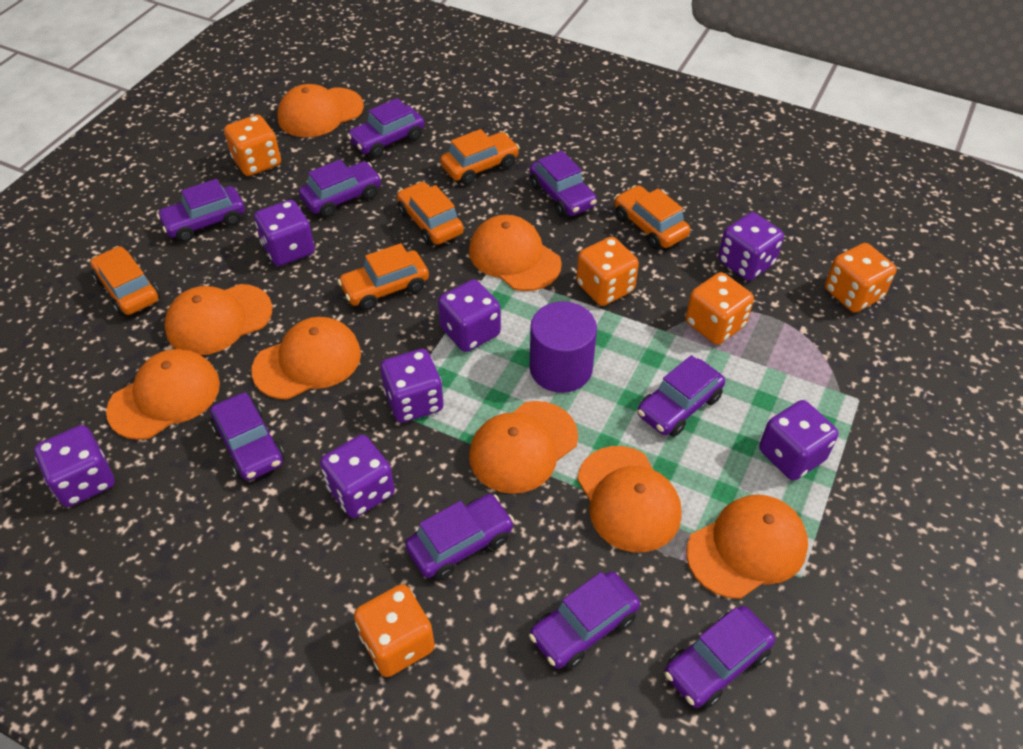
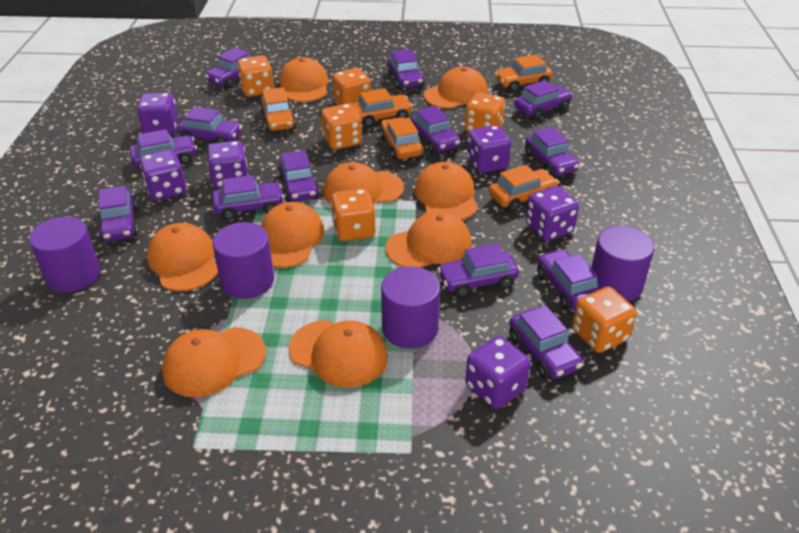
orange cap: [106,349,220,440] [164,284,273,355] [251,317,361,400] [278,84,364,137] [469,215,562,291] [469,401,578,494] [577,446,682,552] [686,495,808,599] = 8 -> [147,223,218,291] [162,327,266,398] [261,202,324,268] [279,57,328,102] [288,320,388,388] [323,162,404,204] [386,211,471,268] [414,162,478,220] [424,66,488,109] = 9
orange dice: [224,115,281,176] [354,584,435,677] [576,237,639,306] [686,272,754,345] [825,243,896,312] = 5 -> [237,56,274,97] [321,104,362,150] [331,188,376,241] [332,68,371,105] [465,92,506,132] [572,287,637,353] = 6
purple car: [156,179,245,242] [210,392,285,481] [299,160,382,217] [347,98,425,158] [405,494,515,580] [529,572,640,670] [530,151,597,217] [637,355,725,437] [665,606,775,709] = 9 -> [98,186,138,242] [129,129,197,170] [177,107,242,143] [205,47,252,89] [212,175,284,220] [278,150,320,202] [387,49,425,89] [411,106,460,154] [437,243,519,298] [509,305,583,379] [514,80,573,120] [525,127,579,176] [537,249,600,310] = 13
purple cylinder: [530,302,597,393] = 1 -> [29,217,100,293] [213,222,274,299] [381,266,440,348] [591,226,654,302] = 4
purple dice: [34,425,115,507] [254,200,315,266] [320,435,395,518] [380,349,444,423] [438,279,501,352] [718,212,784,281] [759,400,839,480] = 7 -> [137,93,178,134] [140,150,186,201] [207,141,249,189] [465,336,531,409] [467,125,511,173] [526,186,579,241] = 6

